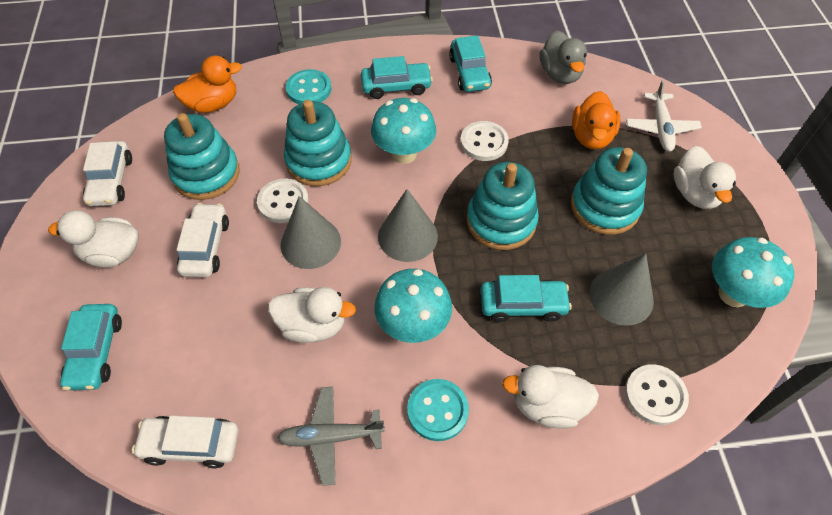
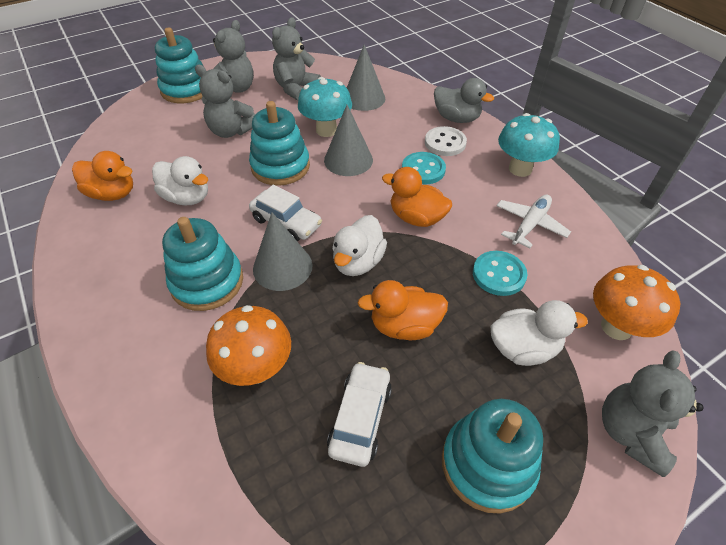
grey plane: [277,387,385,486] = 1 -> none = 0
grey teddy bear: none = 0 -> [195,65,255,138] [213,20,254,93] [272,17,321,101] [602,351,704,477] = 4
orange duck: [173,56,242,113] [572,91,621,149] = 2 -> [72,151,133,201] [357,280,448,340] [382,167,452,227] = 3
orange mushroom: none = 0 -> [206,305,291,386] [593,265,680,340] = 2
turquoise car: [60,304,122,390] [361,56,433,99] [449,35,492,92] [481,275,572,322] = 4 -> none = 0
turquoise mushroom: [371,98,436,164] [374,269,452,343] [712,237,794,308] = 3 -> [298,77,352,137] [498,113,560,177] = 2
white button: [257,179,309,223] [461,121,509,161] [625,364,689,425] = 3 -> [425,126,467,156] = 1
white car: [83,141,132,206] [132,416,238,468] [177,203,229,277] = 3 -> [249,184,322,242] [327,362,392,467] = 2
white duck: [48,210,139,268] [268,287,356,343] [502,365,599,428] [674,146,736,209] = 4 -> [152,156,208,205] [332,215,387,276] [491,300,588,366] = 3

